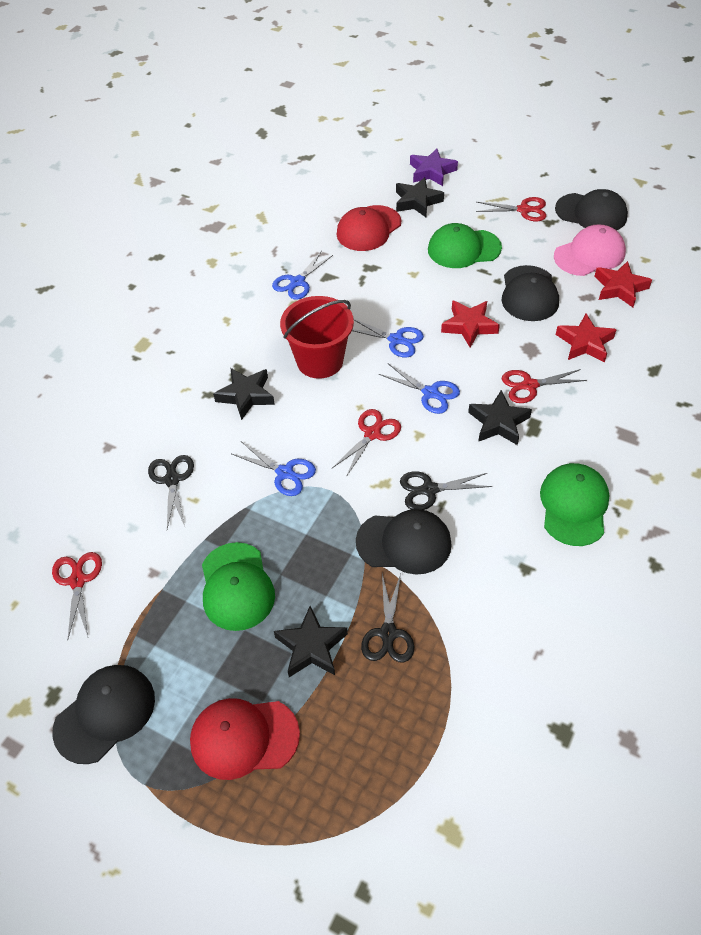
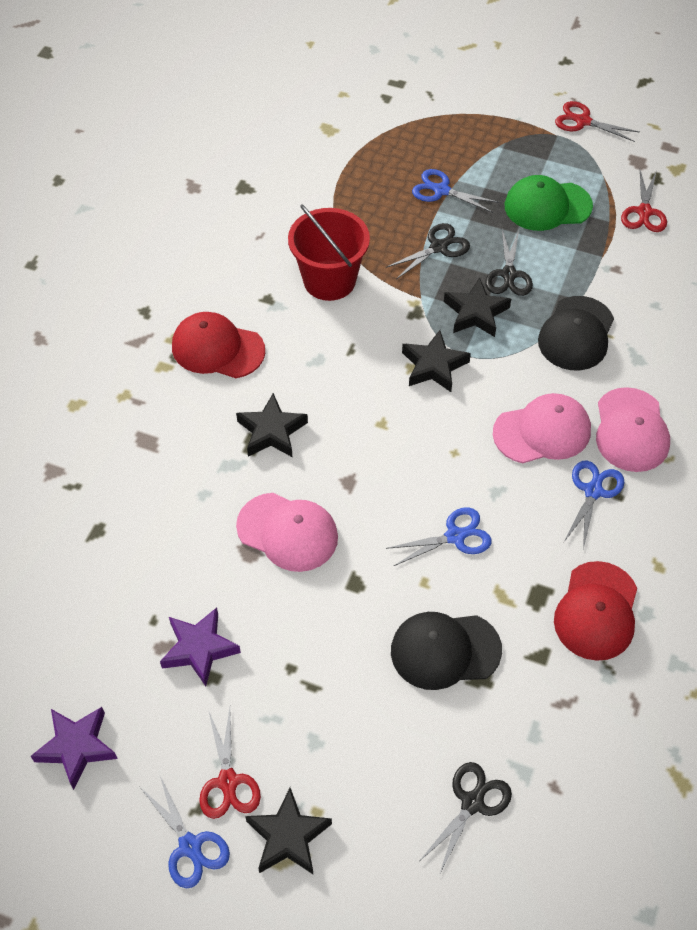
black cap: [52,665,155,764] [356,509,452,574] [502,265,559,321] [555,189,628,230] = 4 -> [391,612,502,690] [538,296,614,370] = 2
green cap: [202,542,275,631] [428,223,502,268] [540,463,610,546] = 3 -> [505,175,593,231] = 1
pink cap: [554,224,626,276] = 1 -> [236,493,338,572] [493,393,591,463] [596,387,670,472] = 3
purple star: [410,148,458,186] = 1 -> [31,707,118,790] [160,608,241,687] = 2
red scissors: [52,552,102,641] [332,409,401,477] [476,197,546,221] [502,369,587,403] = 4 -> [199,708,261,819] [555,101,639,142] [621,170,667,232] = 3
red star: [441,300,500,348] [556,314,617,362] [594,261,652,307] = 3 -> none = 0

